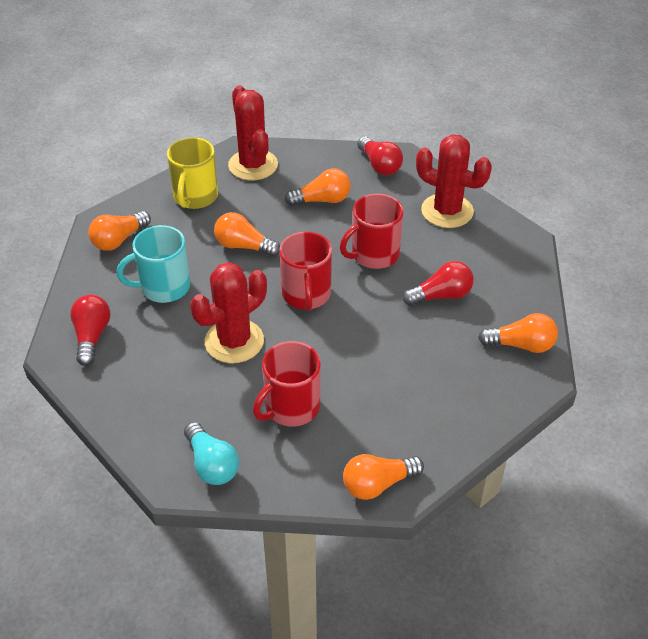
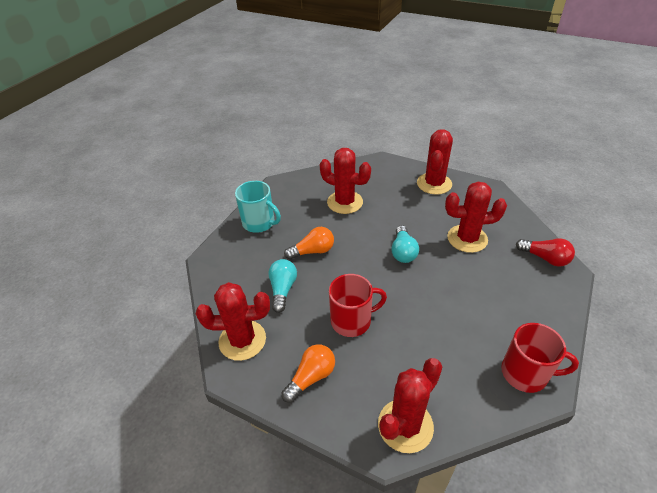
orange light bulb: [88,211,151,251] [214,212,280,257] [285,168,351,206] [343,454,424,500] [478,313,558,353] = 5 -> [281,344,335,403] [284,227,334,260] = 2
red cactus: [190,262,267,363] [228,85,278,180] [416,134,492,228] = 3 -> [196,282,270,361] [319,148,371,214] [378,358,442,453] [417,129,453,195] [445,182,507,253] = 5
red light bulb: [70,295,110,366] [357,136,403,175] [403,261,474,306] = 3 -> [516,238,575,267] = 1
red mug: [253,341,321,427] [279,232,332,311] [340,194,403,269] = 3 -> [329,274,387,337] [501,323,579,393] = 2
turquoise light bulb: [184,422,239,485] = 1 -> [268,259,297,313] [391,225,419,263] = 2
yellow mug: [167,137,218,209] = 1 -> none = 0

